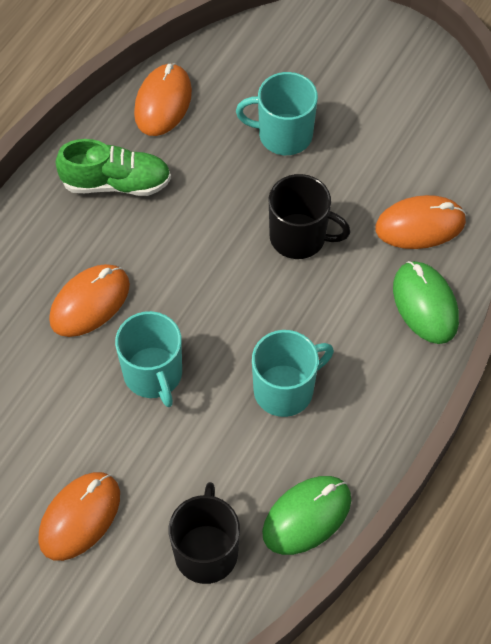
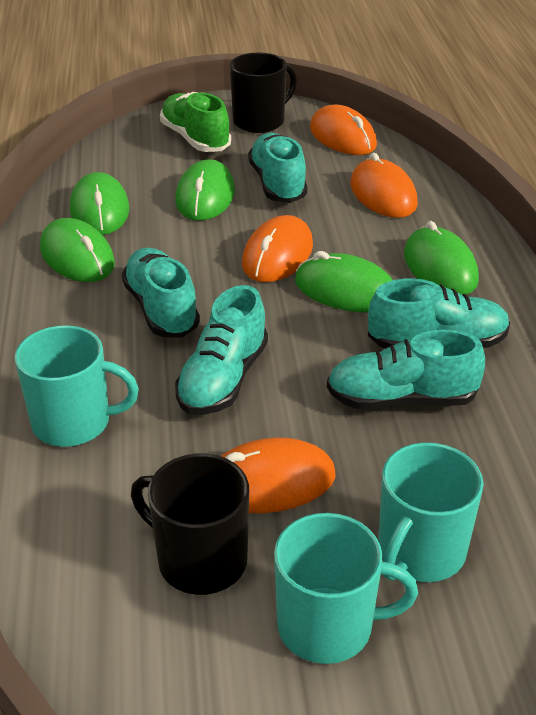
green mouse: [262,476,351,555] [393,261,459,344] = 2 -> [40,218,115,282] [70,172,129,235] [175,159,235,221] [295,251,392,312] [404,221,479,295] = 5
turquoise shoe: none = 0 -> [122,248,200,338] [175,285,268,415] [248,133,308,203] [327,330,485,409] [368,279,510,349] = 5

